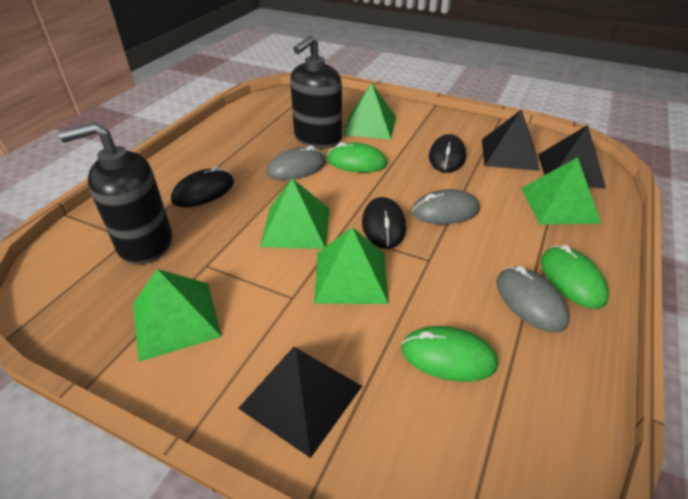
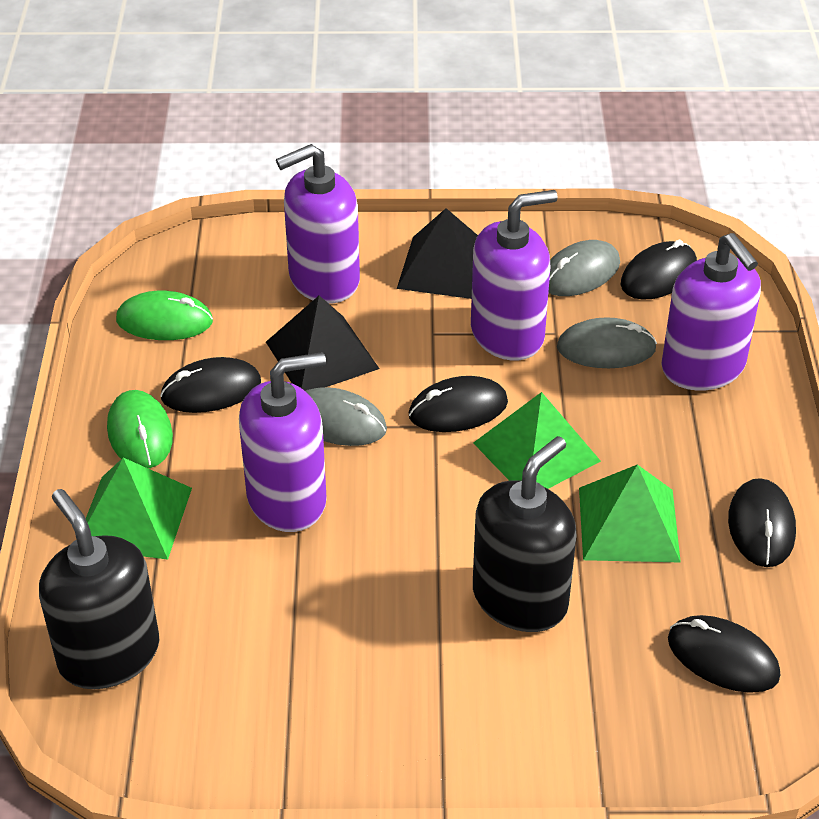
black mouse: [171,166,234,207] [362,197,406,249] [429,134,466,173] = 3 -> [160,357,261,413] [408,376,508,432] [621,239,697,300] [668,615,780,693] [728,478,796,567] = 5
black pyramid: [238,347,362,458] [482,109,540,171] [538,125,606,189] = 3 -> [266,296,379,391] [397,208,478,299] = 2
green mouse: [327,142,387,173] [401,326,498,382] [541,245,609,309] = 3 -> [107,390,173,468] [116,291,213,340] = 2
green pyramid: [133,269,222,362] [260,178,330,249] [314,227,388,304] [342,83,396,140] [521,157,601,224] = 5 -> [86,458,192,560] [474,392,601,489] [579,464,681,563] = 3
purple soap dispenser: none = 0 -> [239,352,327,532] [276,144,360,303] [471,190,558,360] [661,233,761,391] = 4

